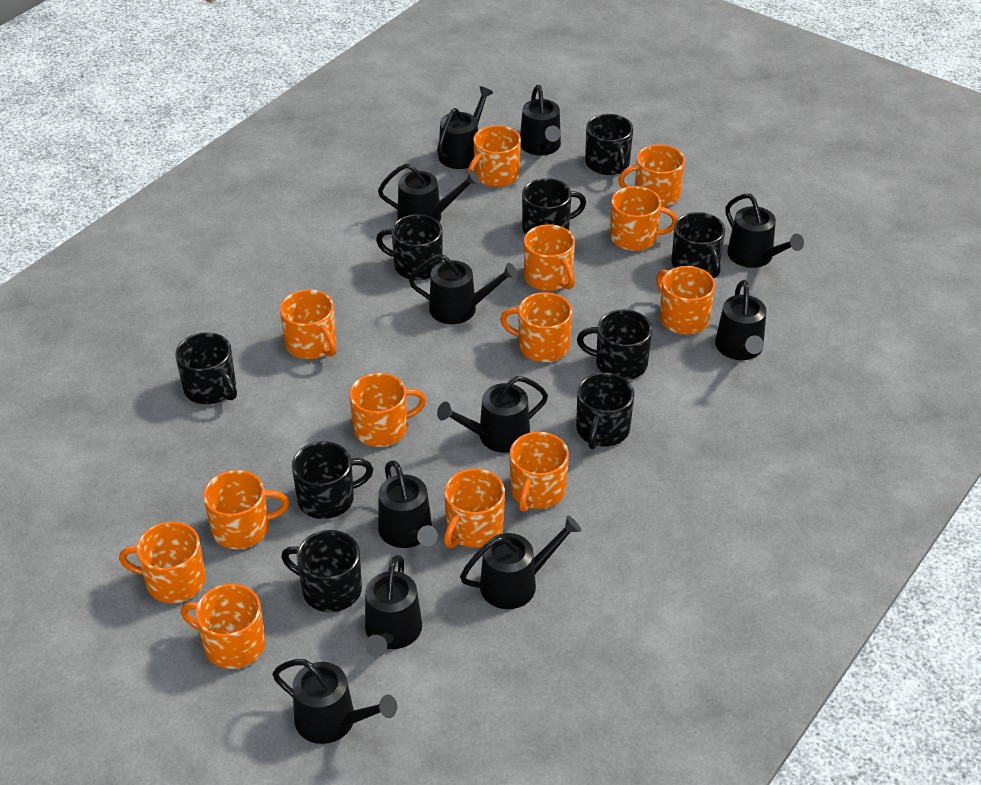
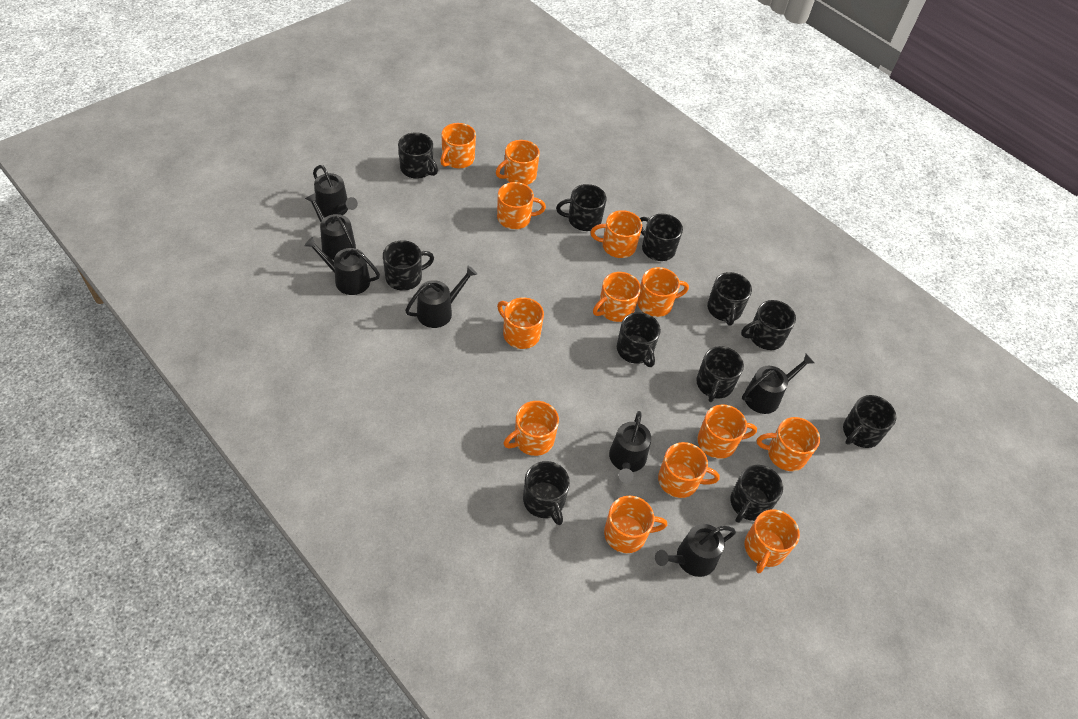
black mug: [175,332,237,404] [281,530,362,612] [292,442,373,519] [376,214,442,280] [522,178,586,234] [576,373,634,449] [577,309,652,380] [585,114,633,175] [671,212,725,278] = 9 -> [383,240,434,291] [398,132,438,179] [523,461,570,525] [556,184,607,231] [617,312,661,367] [640,214,683,261] [696,346,744,402] [707,272,752,326] [730,465,783,523] [741,300,796,350] [843,395,896,448] = 11
black watering can: [272,659,397,744] [365,555,422,657] [378,164,480,222] [378,461,438,548] [409,254,518,324] [437,86,494,169] [437,376,548,453] [460,516,581,609] [520,85,561,155] [715,280,766,360] [725,194,804,268] = 11 -> [304,237,380,295] [305,193,356,260] [313,165,358,217] [405,266,477,328] [609,411,651,483] [655,524,736,577] [742,353,814,414] = 7

